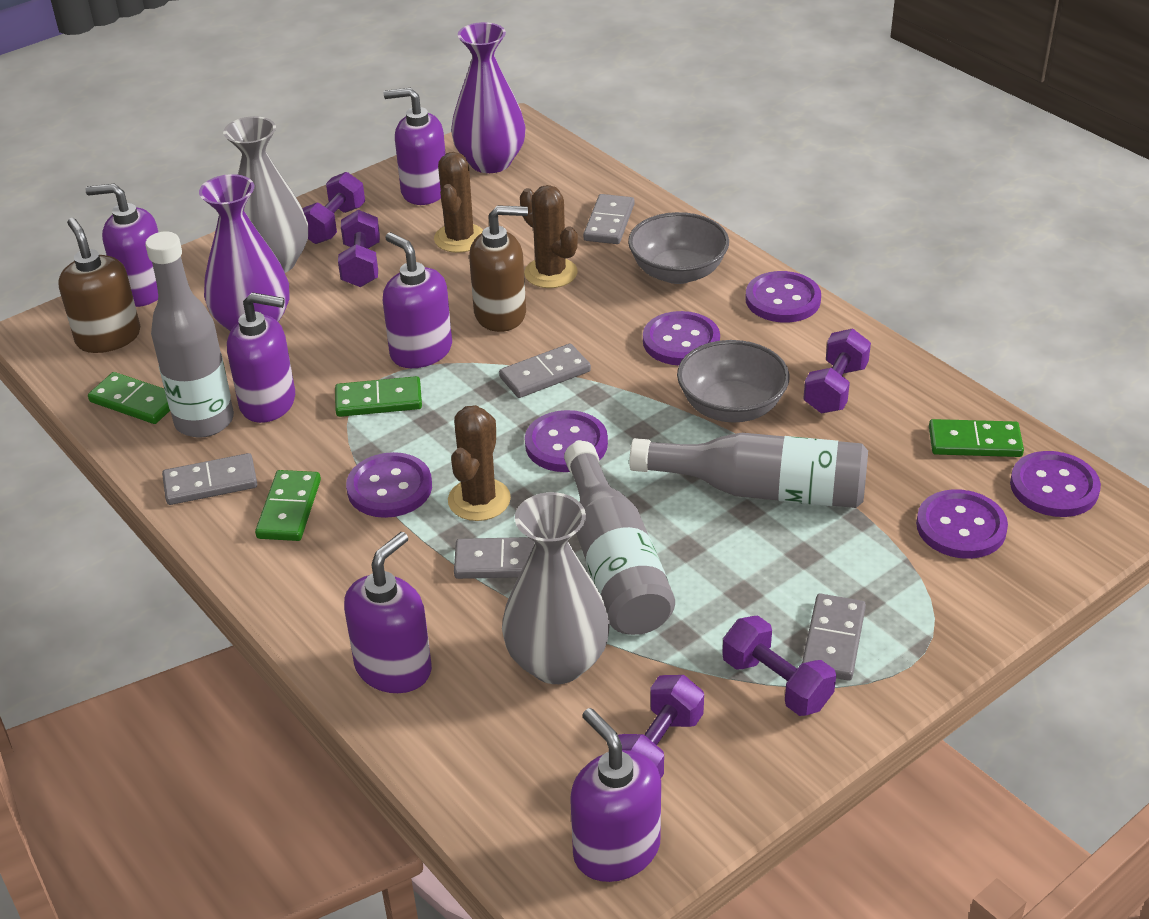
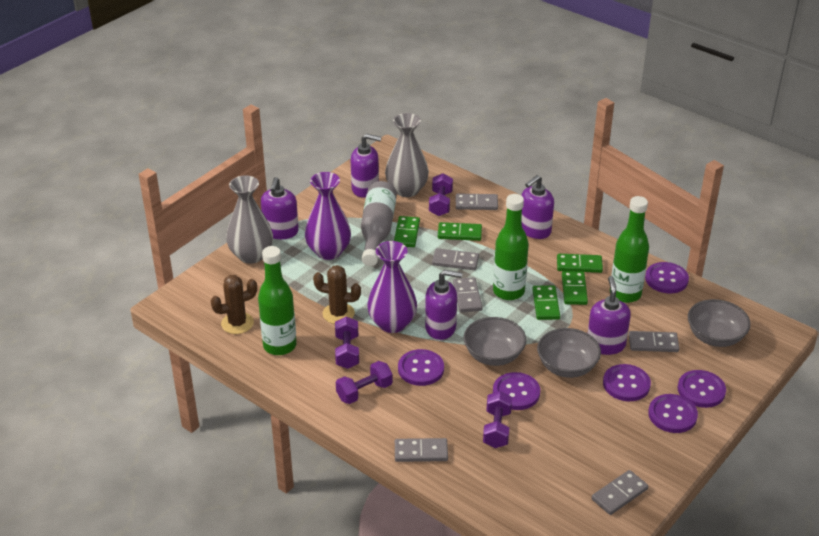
brown cactus: [434,152,483,253] [448,405,511,521] [520,185,578,288] = 3 -> [211,275,257,334] [313,265,361,324] = 2
brown soap dispenser: [58,218,140,353] [469,205,528,332] = 2 -> none = 0
green bottle: none = 0 -> [258,246,297,355] [493,194,529,300] [610,196,649,303] = 3
green domino: [88,372,170,424] [255,470,321,541] [335,376,422,417] [929,419,1024,457] = 4 -> [394,216,420,247] [438,222,482,241] [532,285,560,320] [557,254,603,273] [562,271,588,305] = 5
grey bottle: [145,231,234,438] [564,441,675,635] [629,433,868,508] = 3 -> [361,181,397,266] = 1
grey bowl: [628,212,729,284] [677,340,790,423] = 2 -> [463,317,527,366] [537,328,601,378] [688,299,751,347] = 3
grey domino: [162,453,257,505] [454,537,535,579] [499,344,591,398] [583,194,634,244] [802,594,866,681] = 5 -> [395,438,448,462] [432,248,479,270] [453,277,483,312] [456,194,498,210] [592,470,648,515] [629,331,680,352] = 6
purple dumbbell: [302,172,365,244] [338,210,380,287] [618,675,704,778] [722,616,836,716] [803,329,871,413] = 5 -> [335,316,359,369] [336,361,393,404] [429,173,453,216] [483,391,512,448] = 4
purple soap dispenser: [85,183,158,307] [227,292,295,423] [344,532,432,693] [383,232,452,368] [384,88,446,205] [570,708,661,882] = 6 -> [261,177,299,239] [351,134,382,198] [425,270,462,340] [521,175,554,239] [588,276,631,355] = 5

